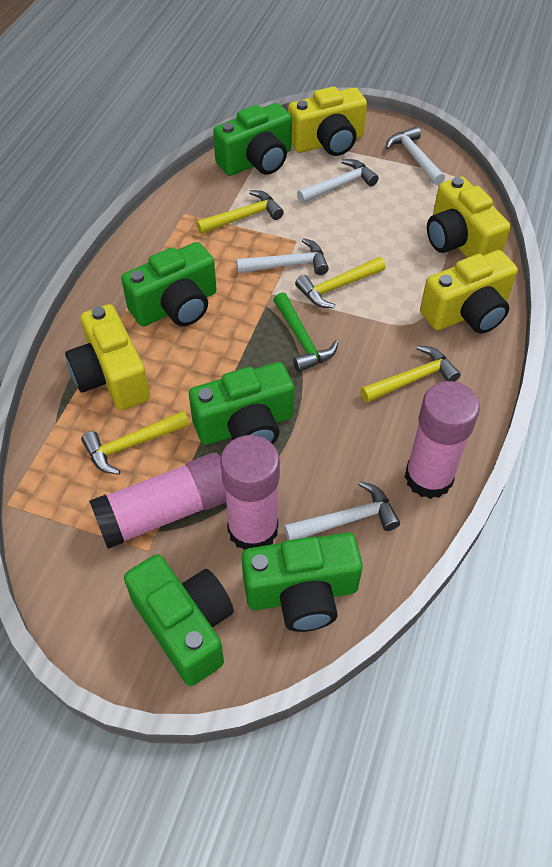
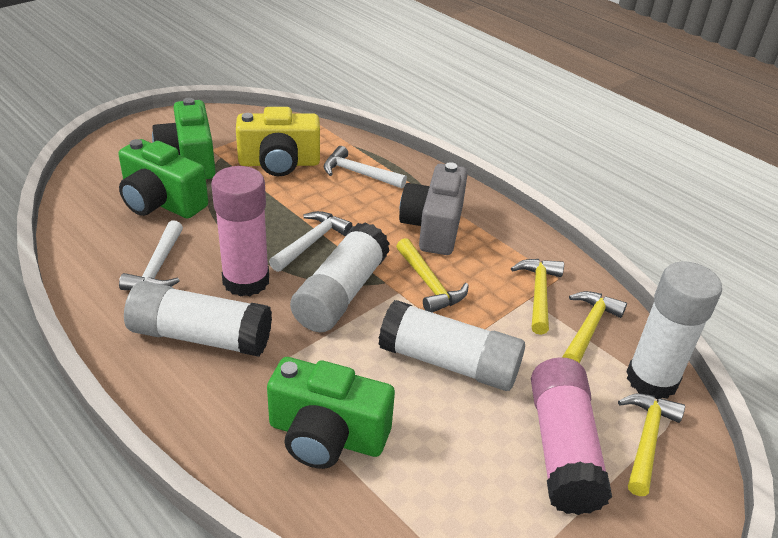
green camera: [121,242,216,326] [124,554,234,686] [189,362,294,445] [213,103,292,176] [242,532,363,632] = 5 -> [118,139,208,218] [152,98,216,179] [267,357,395,469] = 3
green hammer: [273,292,338,372] = 1 -> none = 0
grey camera: none = 0 -> [399,162,468,255] = 1
pink glue stick: [89,453,226,549] [220,435,280,550] [405,381,480,499] = 3 -> [211,166,269,297] [531,357,612,515] = 2
white glue stick: none = 0 -> [124,281,272,357] [290,222,390,332] [378,300,525,391] [626,261,722,399] = 4
white hammer: [236,238,329,275] [284,481,400,540] [297,159,379,203] [385,126,445,185] = 4 -> [119,220,183,290] [269,211,352,272] [324,146,407,189] = 3
yellow camera: [65,304,150,410] [288,87,367,156] [420,250,518,334] [427,177,510,258] = 4 -> [236,107,320,176] = 1

